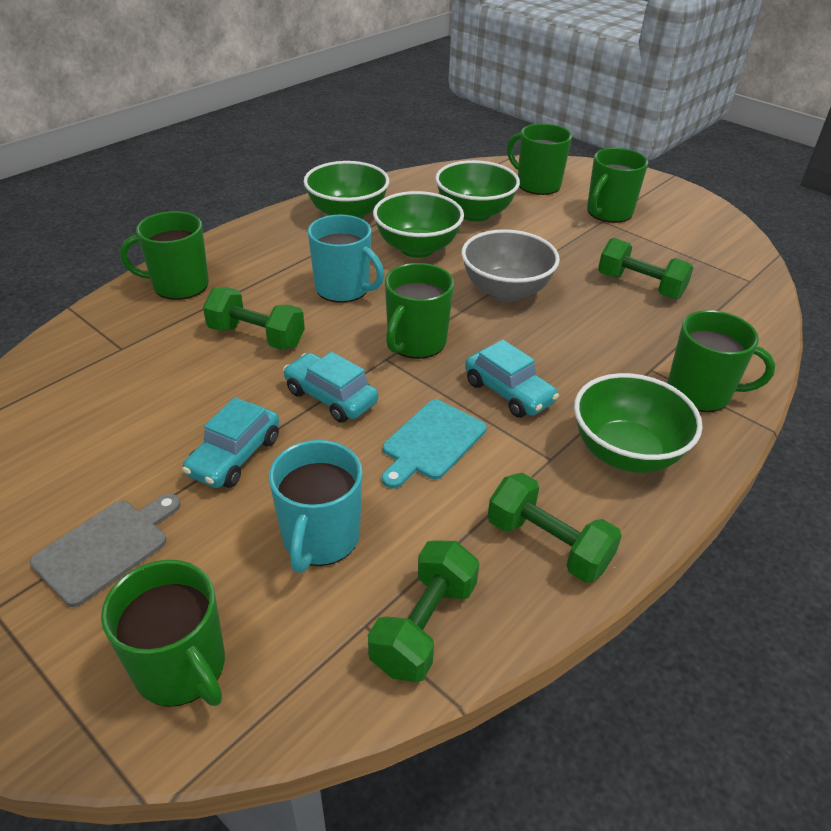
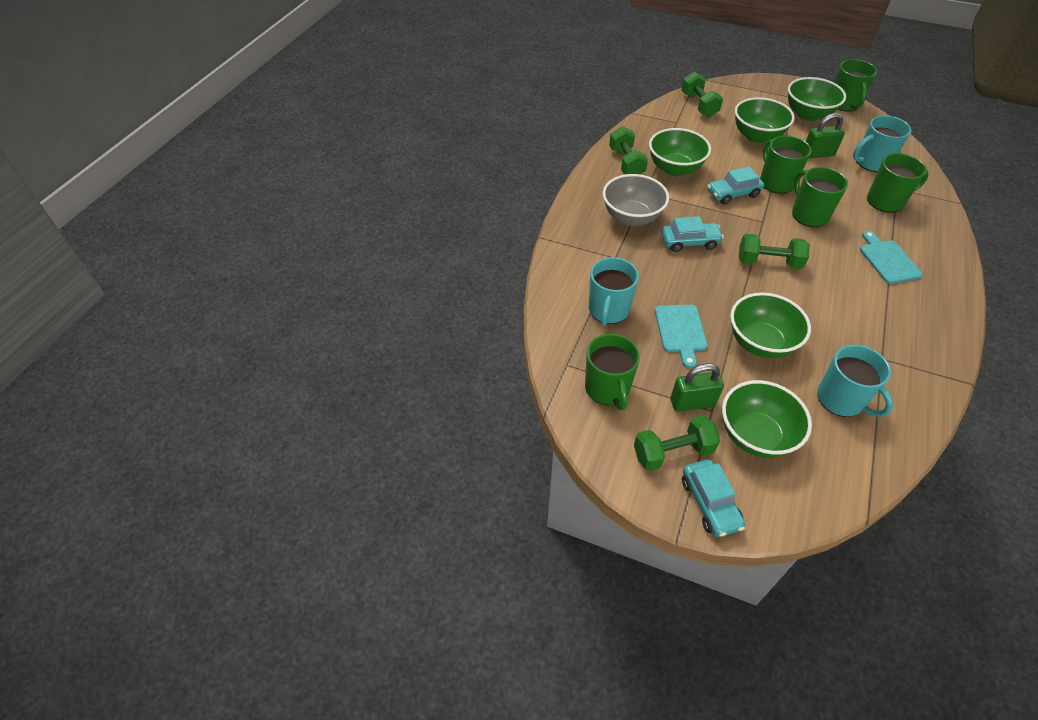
green bowl: [303,161,389,219] [373,191,464,258] [435,160,520,222] [574,373,703,473] = 4 -> [649,128,711,176] [722,380,812,458] [730,293,811,358] [735,97,795,143] [788,77,846,121] = 5
green mug: [101,560,225,707] [120,211,209,300] [385,263,454,359] [507,123,572,195] [587,148,648,223] [667,310,775,412] = 6 -> [585,334,640,410] [760,136,811,194] [792,167,848,227] [834,59,877,111] [867,153,929,213] = 5
green padlock: none = 0 -> [670,363,724,412] [806,113,845,158] = 2
grey cutting board: [30,494,181,607] = 1 -> none = 0
turquoise cutting board: [382,400,487,489] = 1 -> [655,305,708,368] [860,231,923,284] = 2
turquoise mug: [269,440,363,573] [308,214,384,303] = 2 -> [589,257,639,326] [817,345,893,417] [853,115,911,172] = 3

